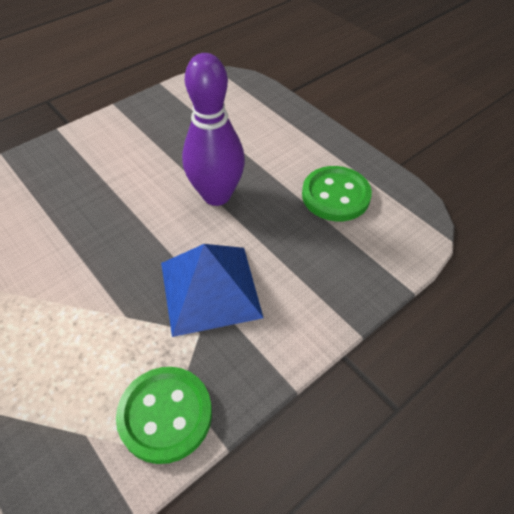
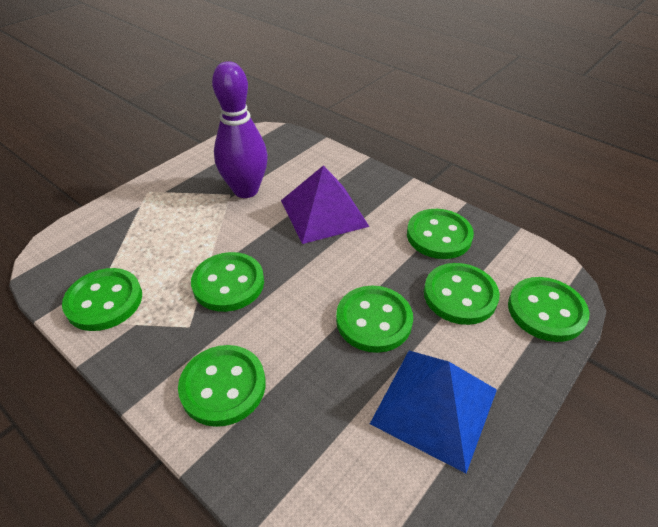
green button: [116,367,212,464] [302,166,372,222] = 2 -> [62,268,142,331] [178,345,266,427] [191,252,264,312] [336,286,413,353] [407,209,474,259] [424,263,500,325] [508,277,589,342] = 7
purple pyramid: none = 0 -> [281,165,370,244] = 1

